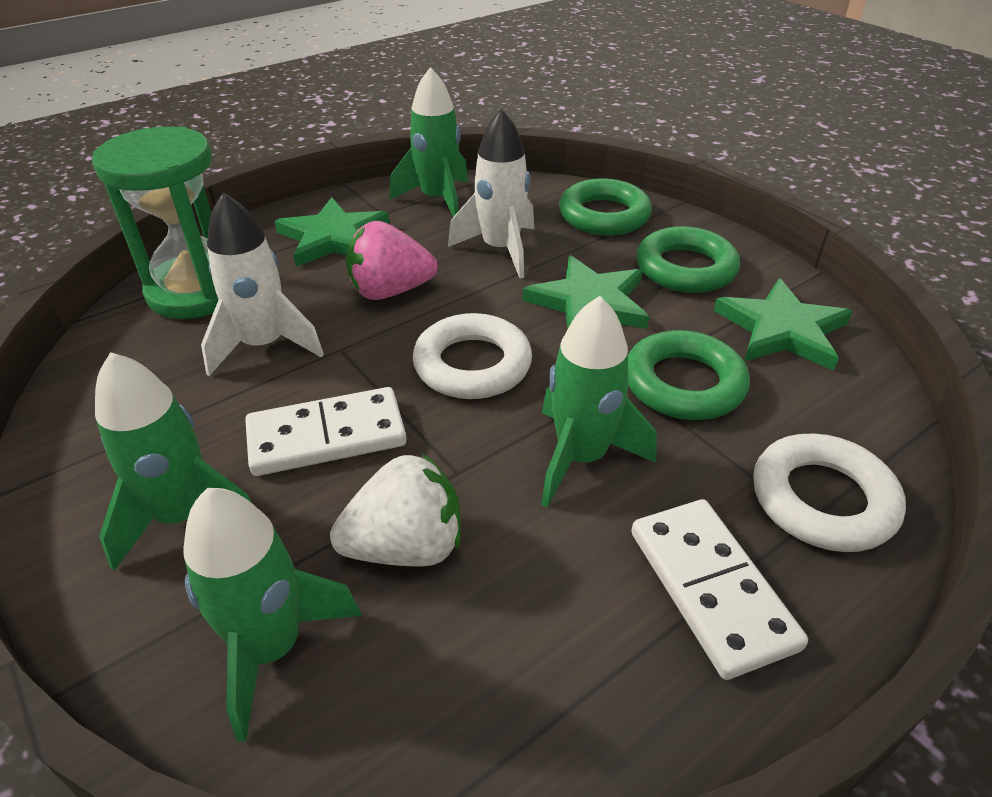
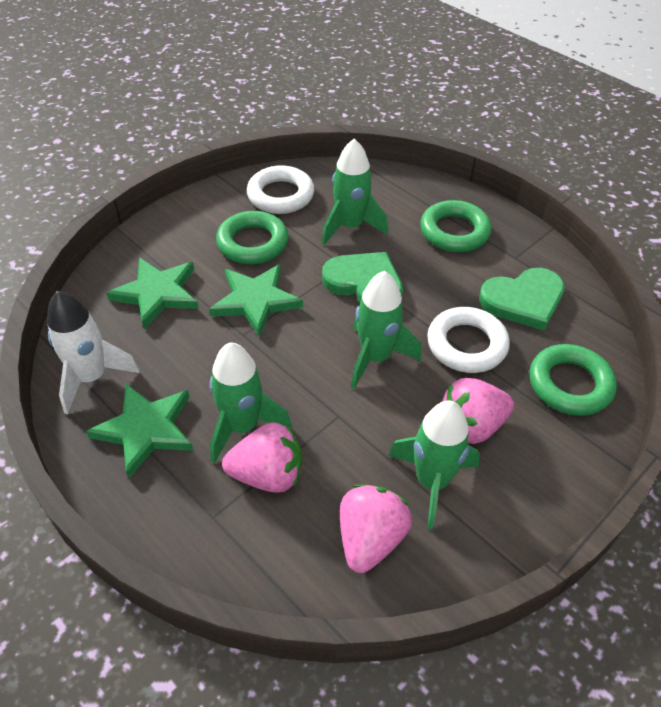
green heart: none = 0 -> [322,252,403,303] [479,268,565,331] = 2
green hourglass: [92,126,219,319] = 1 -> none = 0
pink strawberry: [346,221,438,300] = 1 -> [222,422,302,493] [340,484,412,573] [440,378,514,444] = 3
white domino: [245,387,407,476] [631,499,808,680] = 2 -> none = 0
white rocket: [201,192,324,376] [448,109,534,278] = 2 -> [47,291,140,414] = 1
white strawberry: [330,453,461,566] = 1 -> none = 0

